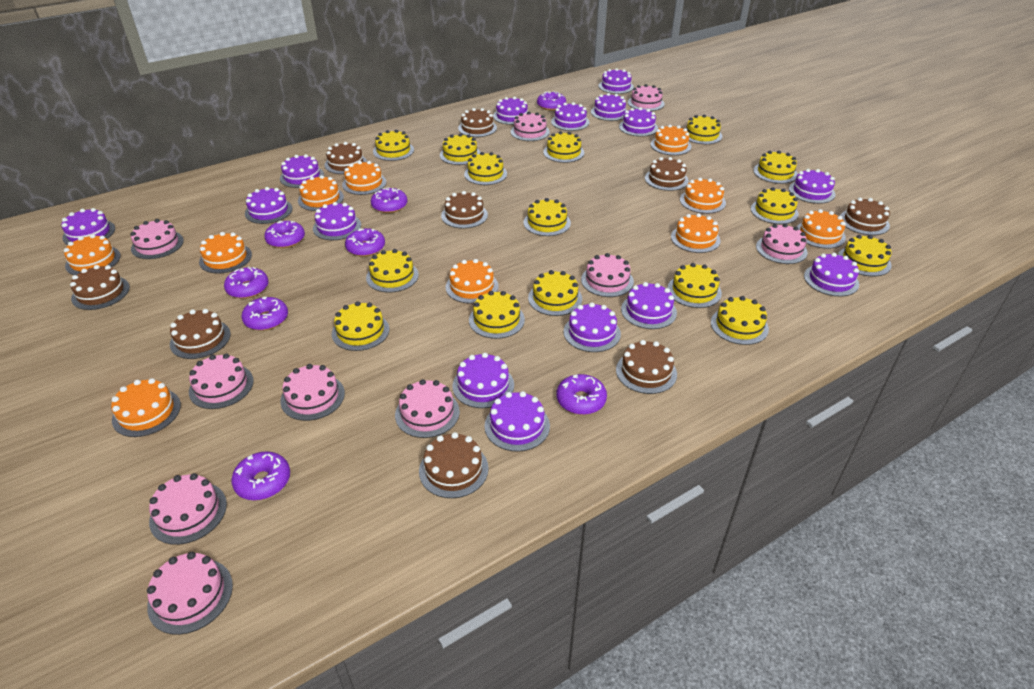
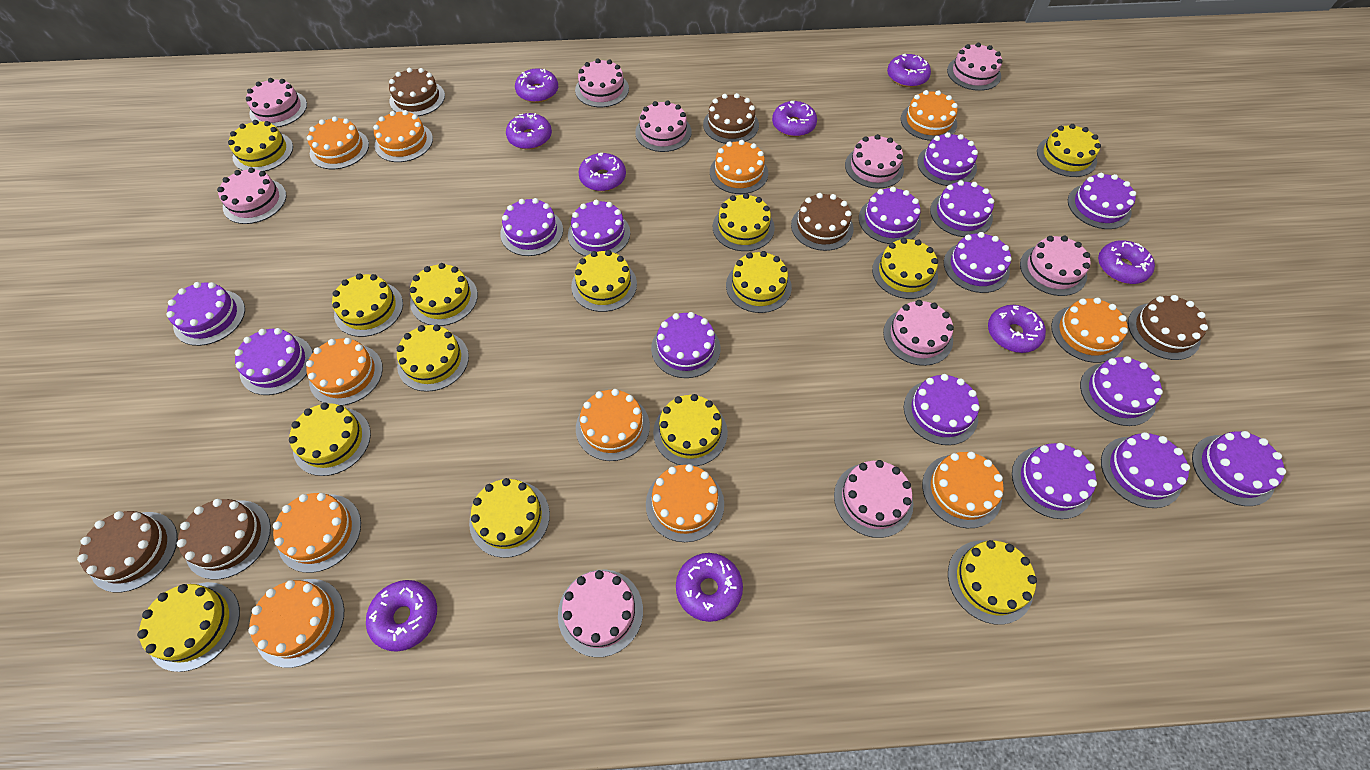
brown cake: [70,265,130,310] [170,309,231,359] [324,142,367,174] [419,432,489,498] [441,191,488,229] [458,108,497,137] [616,340,677,394] [645,157,689,191] [840,197,890,235] = 9 -> [77,511,178,592] [177,499,271,580] [389,68,445,116] [703,93,759,144] [791,193,854,251] [1128,295,1208,360] = 6
orange cake: [64,234,121,275] [111,378,181,437] [199,232,252,274] [298,175,344,211] [342,161,387,195] [446,259,499,304] [650,125,691,155] [671,213,720,253] [680,178,726,214] [797,209,846,249] = 10 -> [249,579,344,668] [273,493,361,573] [306,338,383,406] [307,116,369,169] [373,110,433,162] [576,389,650,461] [646,464,724,542] [710,140,768,194] [901,90,958,141] [922,452,1004,528] [1051,298,1128,363] = 11
purple donut: [224,267,269,299] [231,451,290,500] [241,297,288,331] [264,221,305,248] [345,228,385,257] [371,187,407,213] [537,91,566,111] [557,374,607,415] = 8 -> [366,580,437,652] [506,113,552,150] [515,68,558,103] [578,153,626,191] [676,553,743,622] [772,101,817,137] [887,54,931,87] [988,305,1046,353] [1098,240,1155,284] = 9
yellow cake: [332,301,389,351] [366,249,419,293] [373,130,414,161] [440,133,481,165] [464,152,507,185] [469,291,525,339] [523,198,571,236] [528,270,582,316] [543,131,584,163] [667,263,722,308] [686,115,722,144] [711,296,769,345] [751,187,799,224] [753,151,798,184] [838,235,892,276] = 15 -> [137,582,240,672] [228,120,293,172] [289,403,371,476] [332,273,403,337] [396,325,469,392] [410,263,478,326] [469,478,550,558] [571,250,637,312] [653,394,728,466] [713,193,775,251] [726,251,792,313] [872,238,938,299] [948,540,1037,625] [1037,124,1101,177] = 14

